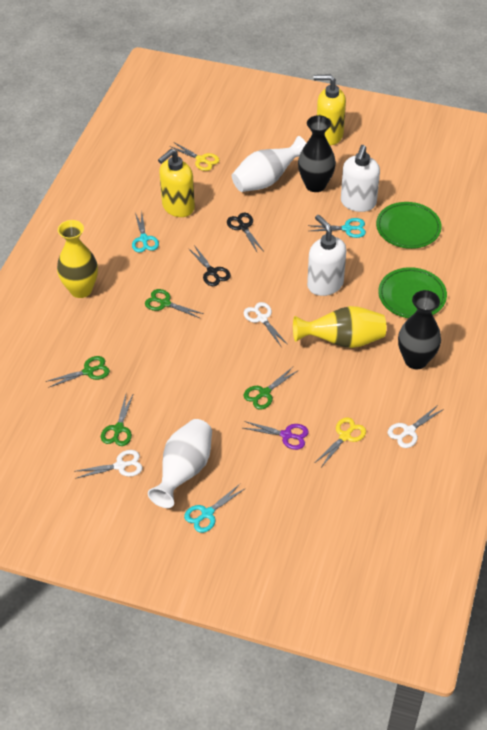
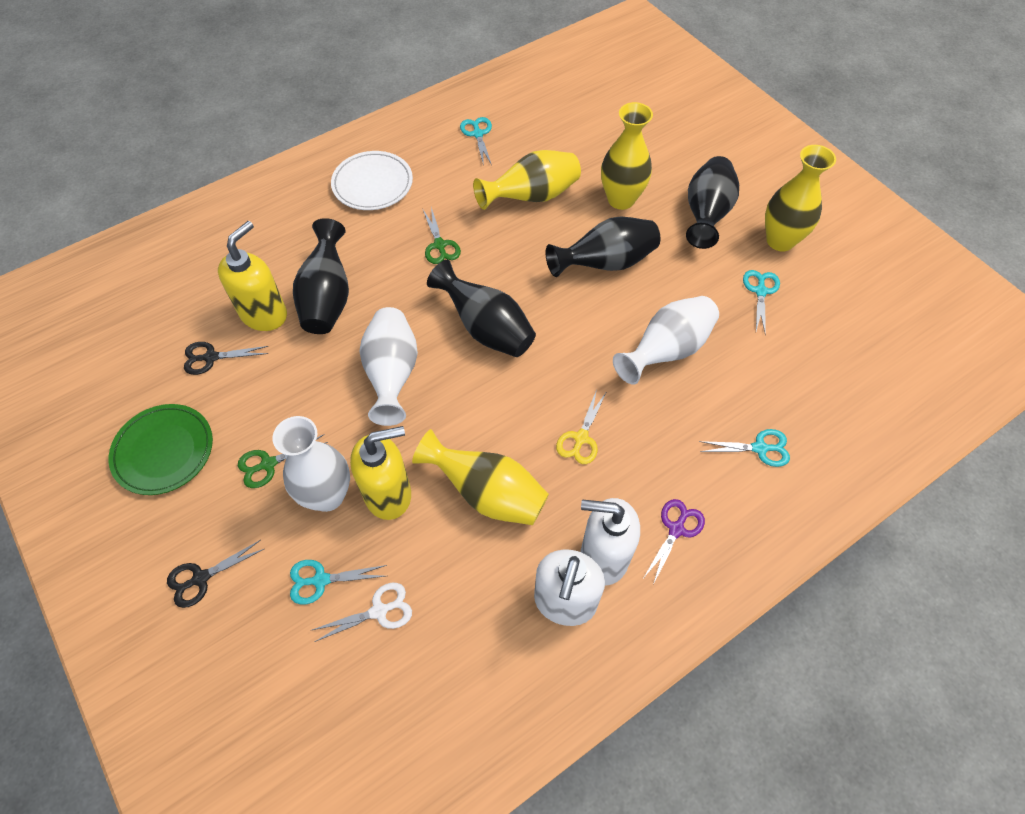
black vase: [298,115,336,192] [398,290,441,369] = 2 -> [293,218,349,334] [427,260,536,357] [546,217,660,277] [686,156,739,249] = 4
green plate: [376,202,442,249] [378,267,447,318] = 2 -> [109,404,213,495] = 1
green scissors: [46,356,110,388] [101,393,134,446] [145,289,204,319] [244,367,299,410] = 4 -> [238,434,328,488] [423,207,461,264] = 2
turquoise scissors: [132,211,159,253] [184,484,246,533] [308,218,366,238] = 3 -> [290,560,387,604] [460,117,492,166] [699,429,790,467] [743,270,780,335] = 4
white plate: none = 0 -> [331,151,413,210] = 1
white scissors: [75,450,143,479] [244,302,288,346] [388,405,444,448] = 3 -> [312,583,412,642] = 1
white vase: [148,419,212,508] [232,136,306,192] = 2 -> [273,416,350,512] [360,307,418,426] [613,296,719,385] = 3
yellow scissors: [170,143,219,171] [316,417,366,466] = 2 -> [556,389,607,464] = 1
yellow vase: [57,220,98,298] [293,306,386,348] = 2 -> [412,429,549,525] [473,150,581,210] [601,102,653,210] [765,145,836,252] = 4

